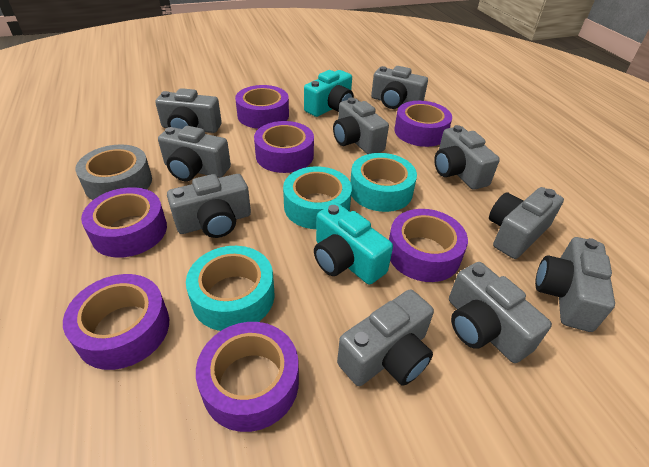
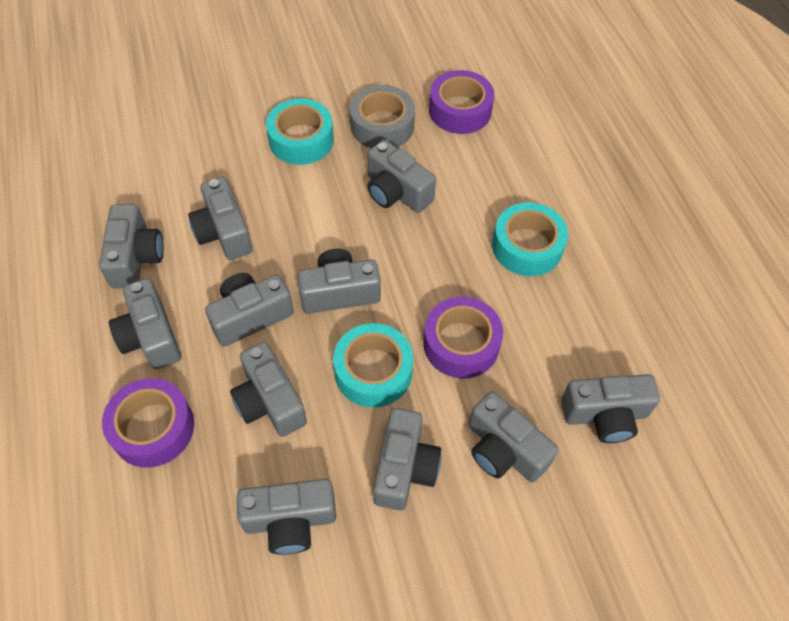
grey camera: [155,88,222,133] [158,126,231,181] [167,174,251,238] [333,98,389,154] [337,289,434,386] [371,66,428,109] [434,125,500,190] [449,262,552,363] [489,187,564,259] [535,237,615,332] = 10 -> [99,204,164,289] [109,278,181,369] [188,177,253,260] [205,273,294,347] [230,342,307,437] [237,479,336,555] [297,249,381,314] [367,140,436,213] [373,408,441,511] [469,391,559,482] [561,374,660,443] = 11
purple tape: [63,274,169,370] [81,187,167,258] [196,322,299,432] [235,85,289,129] [254,121,314,173] [389,209,468,282] [394,101,452,147] = 7 -> [102,378,194,468] [423,297,503,379] [429,70,494,134] = 3
turquoise camera: [304,70,354,117] [314,203,393,285] = 2 -> none = 0

